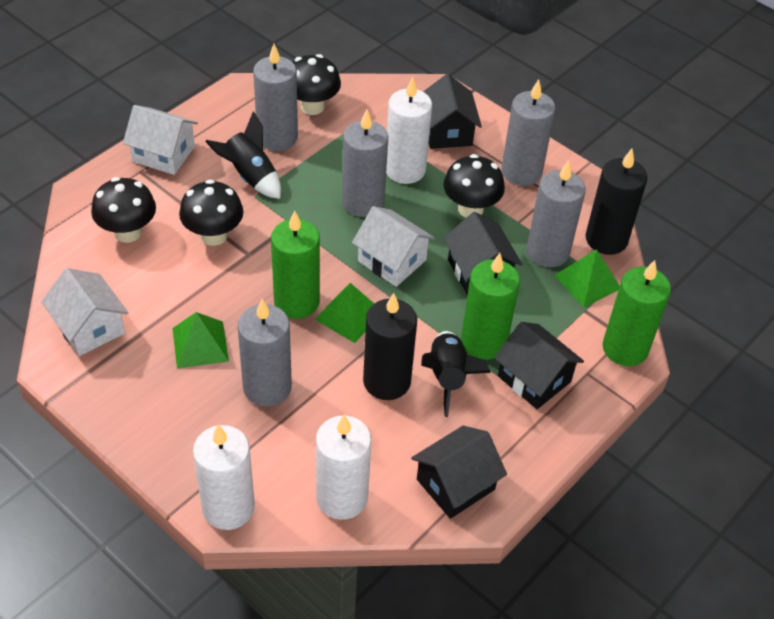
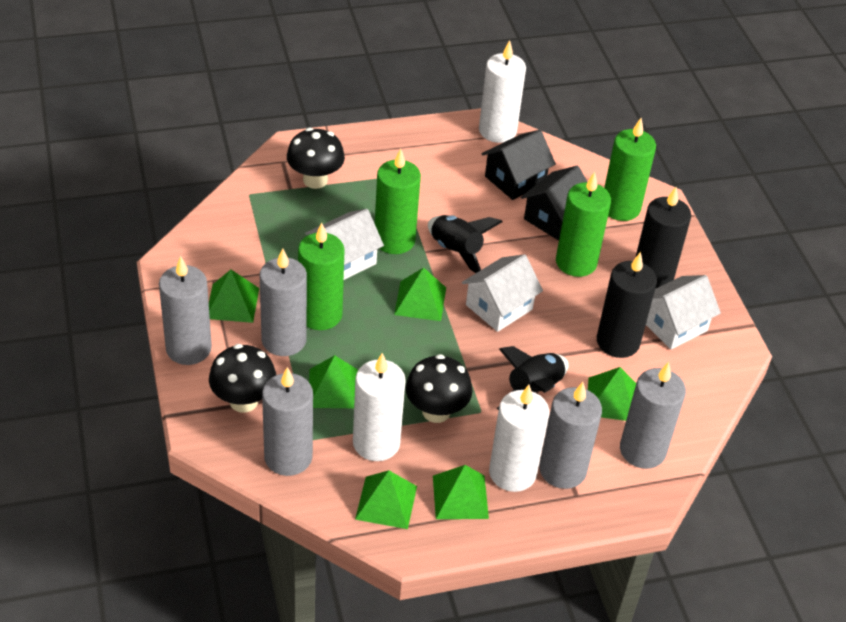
black house: [411,426,507,519] [423,74,482,149] [443,212,522,295] [494,322,584,409] = 4 -> [482,130,556,200] [521,166,587,240] = 2
black mushroom: [91,177,156,243] [179,180,244,246] [293,54,341,115] [443,154,505,218] = 4 -> [209,344,276,413] [287,128,345,189] [405,354,472,423] = 3
green candle: [271,210,320,319] [461,253,520,360] [603,260,671,366] = 3 -> [298,223,345,330] [375,149,421,254] [556,172,611,277] [604,118,656,221] = 4
green pyramid: [172,312,229,369] [315,283,374,343] [554,249,620,307] = 3 -> [209,270,259,323] [309,355,358,408] [355,470,417,529] [394,267,446,321] [433,465,489,519] [588,367,636,421] = 6

